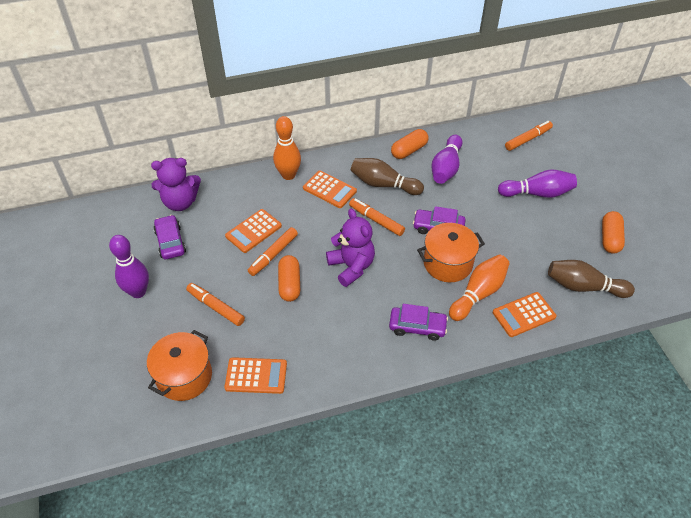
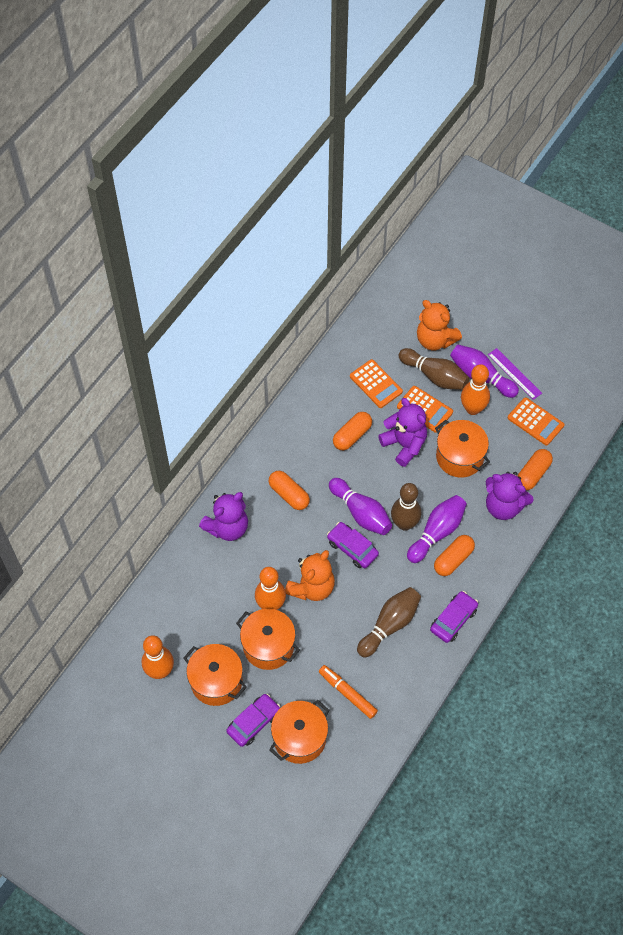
brown bowling pin: [351,158,424,195] [548,260,635,298] = 2 -> [357,587,421,657] [391,483,421,531] [399,348,469,390] = 3
orange bowling pin: [273,116,301,180] [449,254,510,321] = 2 -> [142,635,174,679] [255,567,286,610] [461,364,490,415] = 3
orange calculator: [224,357,287,394] [225,209,282,253] [303,170,357,208] [493,292,557,337] = 4 -> [350,359,403,408] [397,386,453,433] [508,397,564,446] = 3
orange capsule: [278,255,300,302] [391,129,428,159] [602,211,625,254] = 3 -> [269,471,310,510] [333,412,372,450] [434,535,475,576] [517,449,553,490] = 4
orange marker: [186,283,245,326] [248,227,298,276] [349,198,405,236] [505,121,553,151] = 4 -> [319,665,378,719] = 1
orange pot: [147,330,212,401] [417,223,485,282] = 2 -> [184,644,247,706] [236,609,300,670] [269,700,330,764] [435,420,490,478] = 4
orange teddy bear: none = 0 -> [285,550,335,601] [417,300,462,350] = 2
purple ruler: none = 0 -> [488,348,542,400] = 1
purple teddy bear: [151,158,201,211] [326,209,375,287] = 2 -> [199,492,248,541] [378,398,427,467] [485,472,534,520] = 3

